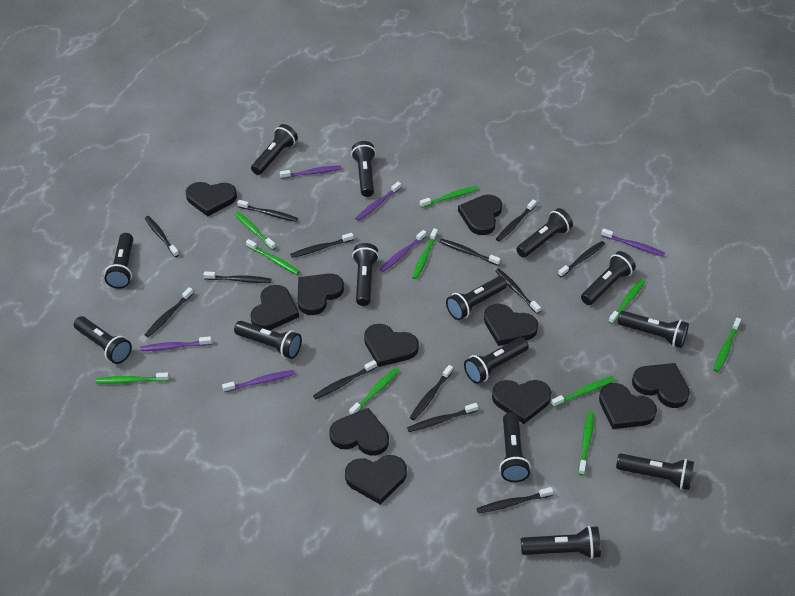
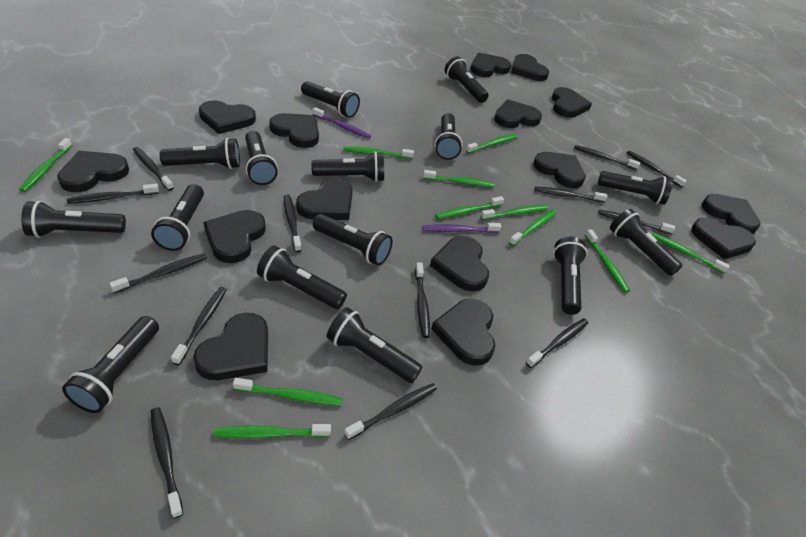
black flashlight: [74,316,132,364] [104,233,133,289] [234,321,302,359] [251,124,298,175] [351,141,376,197] [352,243,379,306] [446,276,507,320] [464,337,529,384] [500,412,531,482] [516,208,573,258] [521,526,601,559] [581,251,636,305] [616,454,694,490] [618,311,689,348] = 14 -> [21,201,126,238] [62,316,159,413] [151,184,204,251] [159,138,240,169] [245,131,278,185] [257,246,347,309] [301,81,360,118] [311,151,384,182] [313,214,393,266] [327,307,423,383] [435,113,462,160] [445,56,489,103] [553,237,588,315] [598,171,673,205] [610,209,682,276] = 15
black heart: [186,182,237,216] [250,285,299,330] [298,273,344,315] [329,408,389,456] [345,455,407,505] [364,324,419,367] [458,194,502,235] [484,304,538,346] [492,380,552,424] [599,383,657,429] [632,363,690,408] = 11 -> [57,151,129,192] [193,313,268,380] [199,100,256,134] [204,210,266,263] [269,113,319,148] [296,179,353,220] [430,236,489,292] [431,299,495,366] [471,53,511,77] [494,99,542,128] [511,54,549,81] [533,152,586,189] [552,87,592,118] [691,218,756,259] [702,194,761,234] = 15
green toothbrush: [96,373,169,384] [234,211,276,250] [246,239,300,275] [349,367,400,415] [412,228,438,279] [420,186,478,208] [551,376,615,407] [578,412,594,475] [608,279,645,324] [713,318,741,372] = 10 -> [19,138,72,192] [213,424,331,438] [233,378,342,406] [343,146,414,159] [423,170,495,187] [435,196,504,219] [466,134,518,153] [480,205,548,220] [509,210,557,246] [585,229,630,293] [651,232,730,273] = 11
purple toothbrush: [140,336,212,351] [222,370,295,392] [280,165,342,179] [355,182,401,221] [379,230,427,272] [601,228,665,257] = 6 -> [313,107,371,139] [422,223,501,233] = 2

